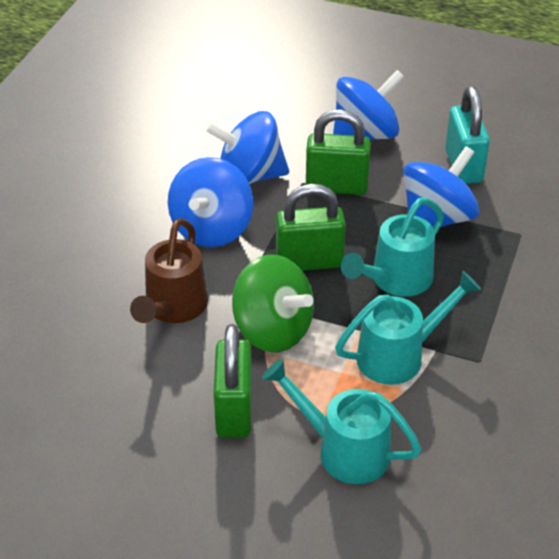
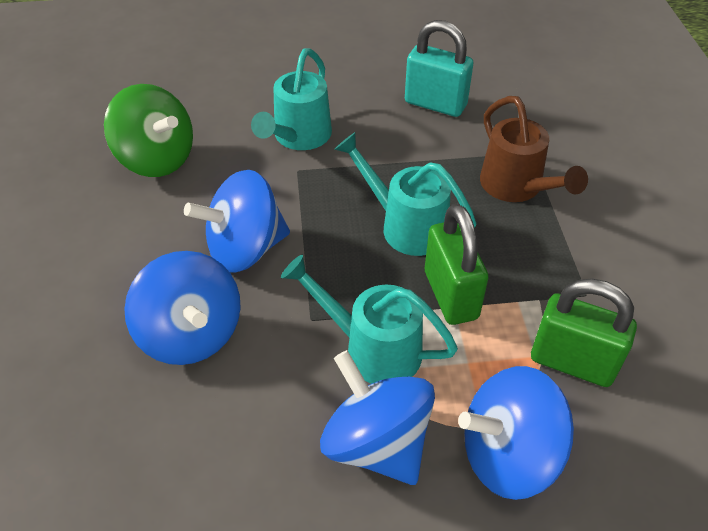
green padlock: [213,324,252,438] [276,184,346,271] [306,109,371,195] = 3 -> [425,204,489,325] [531,278,637,387] = 2

